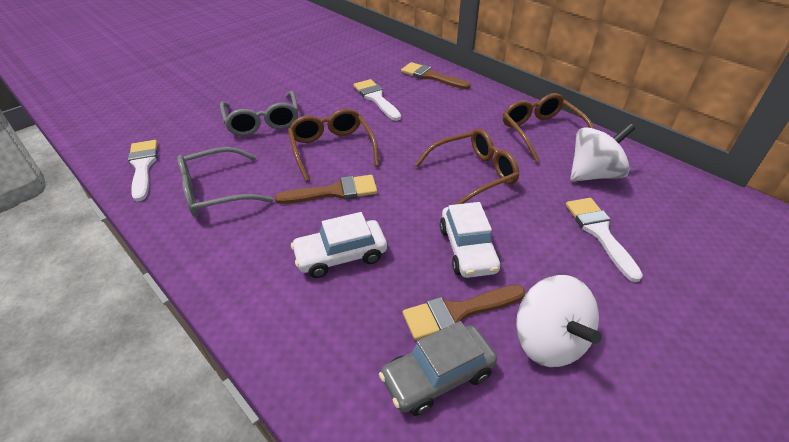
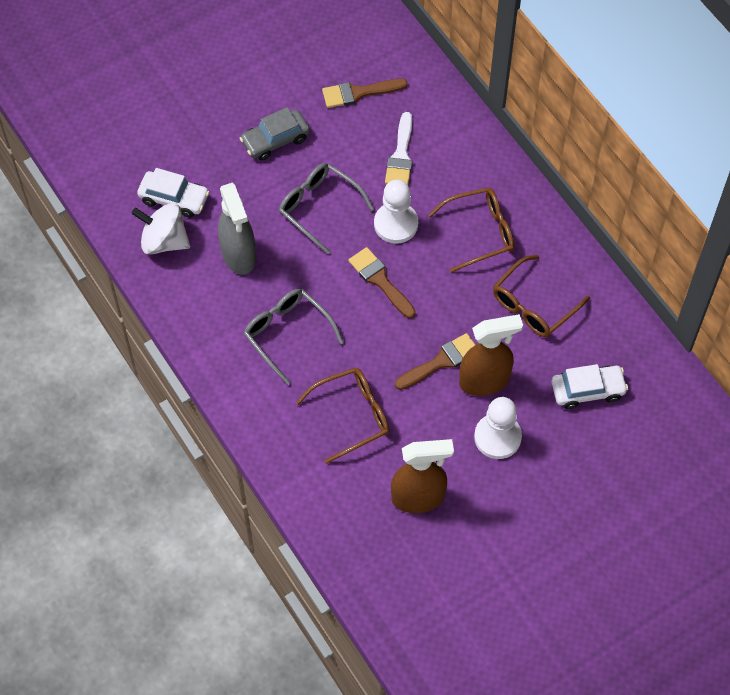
brown spray bottle: none = 0 -> [391,439,454,513] [459,314,523,396] = 2
grey spray bottle: none = 0 -> [218,183,256,275] = 1
white brush: [128,140,158,202] [353,79,401,121] [566,198,643,282] = 3 -> [385,112,412,184] = 1
white pawn: none = 0 -> [374,180,418,244] [474,397,522,459] = 2
white spinning top: [516,275,602,367] [570,123,635,182] = 2 -> [131,203,190,255] = 1

